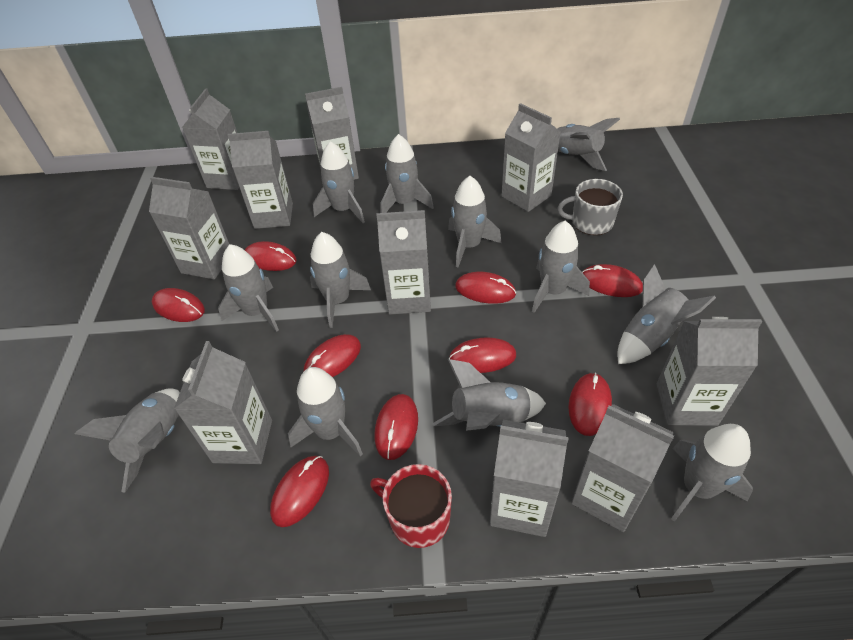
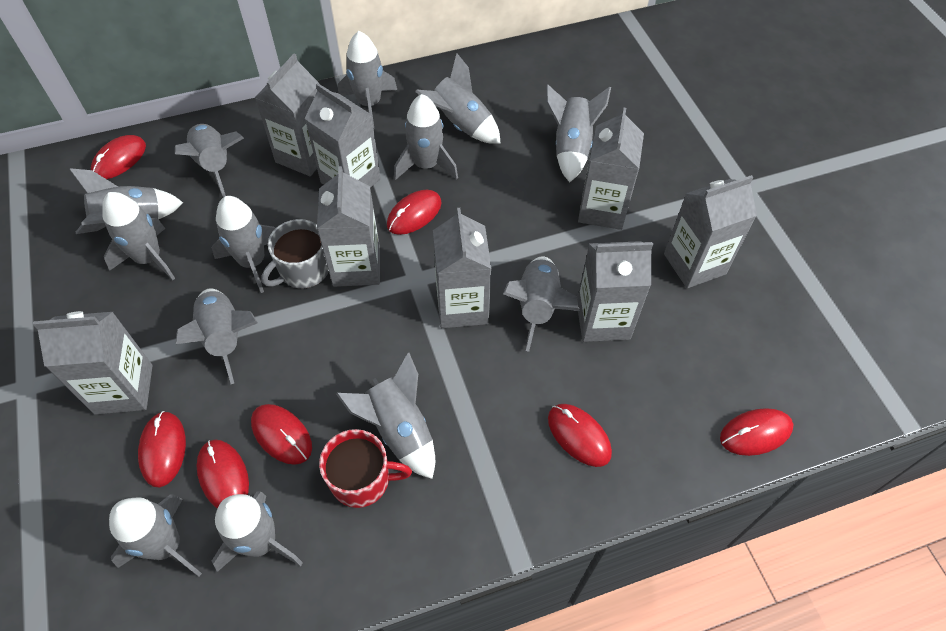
grey carton: [149,177,229,279] [174,341,272,464] [182,88,239,190] [228,131,293,229] [305,87,359,180] [376,210,431,314] [490,420,569,537] [501,103,561,212] [571,404,674,532] [657,317,762,426] = 10 -> [33,311,153,414] [255,54,320,176] [304,83,381,188] [317,166,380,287] [433,208,491,328] [577,241,653,342] [578,108,644,230] [664,175,757,288] = 8
grey rocket: [75,388,180,493] [218,244,279,332] [288,367,363,456] [310,232,371,328] [313,141,365,223] [381,134,434,213] [433,359,546,431] [448,176,502,267] [532,221,590,313] [557,118,620,171] [617,264,716,364] [671,424,753,522] = 12 -> [69,168,183,234] [102,192,175,280] [109,494,202,576] [175,124,244,197] [176,289,258,384] [212,196,275,293] [212,491,303,572] [336,353,435,479] [338,31,397,128] [394,94,458,180] [415,53,501,144] [503,256,580,352] [546,84,611,182] = 13
red mouse: [152,288,205,322] [245,241,297,271] [270,456,329,527] [304,334,361,377] [375,394,418,460] [449,337,516,373] [455,272,516,304] [568,373,612,436] [582,264,643,297] = 9 -> [91,135,146,179] [138,411,186,487] [197,440,249,509] [251,404,312,465] [387,190,442,235] [548,404,612,467] [720,408,793,456] = 7

